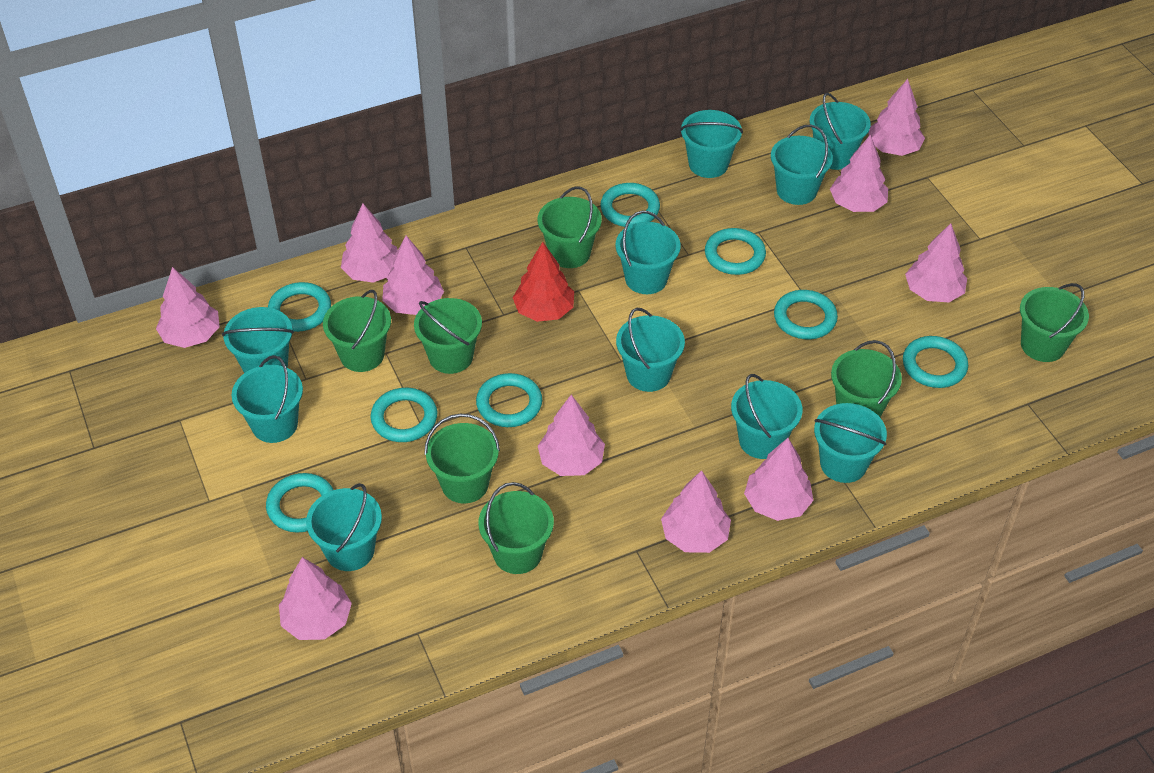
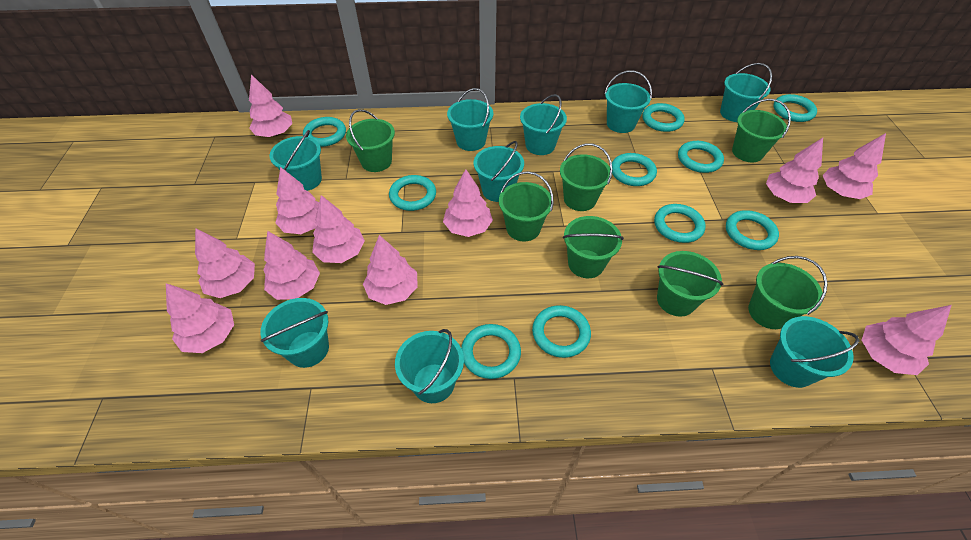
pink tree: [156,267,220,348] [279,557,352,640] [341,204,398,283] [382,236,444,315] [538,395,605,476] [661,470,731,553] [744,438,814,521] [830,135,888,212] [869,79,925,156] [905,223,967,302] = 10 -> [166,283,234,353] [195,228,255,298] [249,74,292,137] [263,231,320,300] [275,167,319,234] [312,195,365,263] [363,235,418,305] [443,169,493,237] [766,138,823,203] [823,133,886,199] [862,305,952,375] = 11
red tree: [513,242,574,322] = 1 -> none = 0
turquoise bucket: [222,307,294,373] [232,355,303,443] [306,483,382,571] [615,211,681,294] [616,308,685,392] [680,110,743,178] [731,374,802,459] [771,125,833,205] [810,93,871,170] [814,403,887,483] = 10 -> [260,298,329,368] [269,130,322,191] [395,329,464,403] [447,88,493,151] [474,141,524,202] [520,94,567,155] [605,70,652,133] [720,63,772,122] [770,316,859,388] = 9
turquoise ring: [266,473,334,532] [268,282,331,332] [370,388,437,442] [476,373,542,427] [600,183,660,227] [705,228,766,275] [774,290,838,339] [903,336,968,388] = 8 -> [303,117,346,147] [389,175,436,211] [461,324,521,379] [532,305,591,358] [612,153,657,186] [642,103,685,132] [654,204,706,243] [678,141,724,173] [726,210,779,250] [773,94,817,122] = 10

